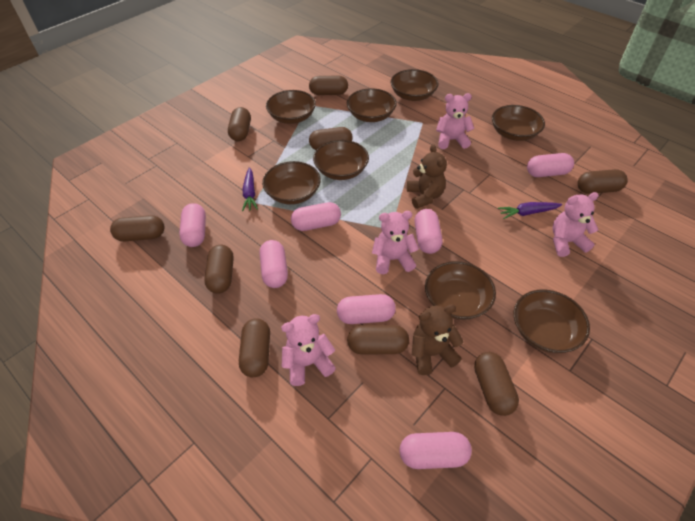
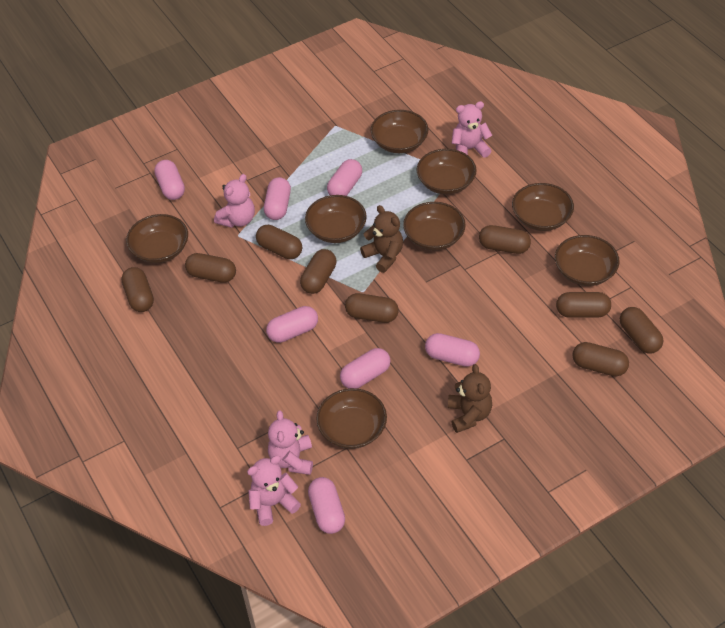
purple carrot: [242,167,258,211] [498,202,562,219] = 2 -> none = 0

